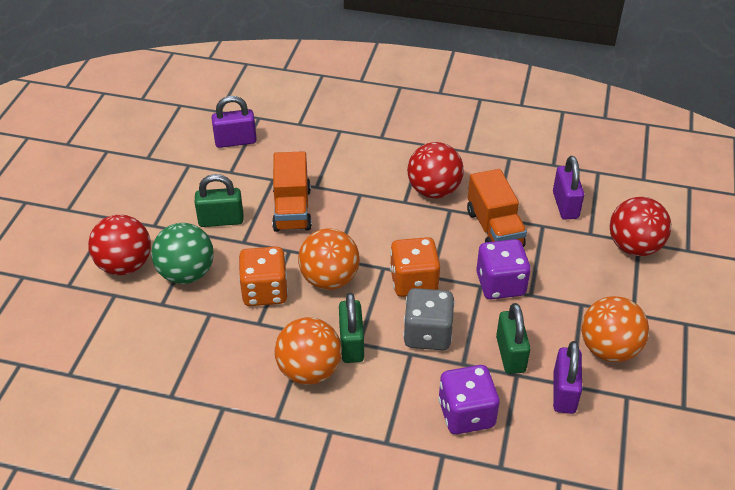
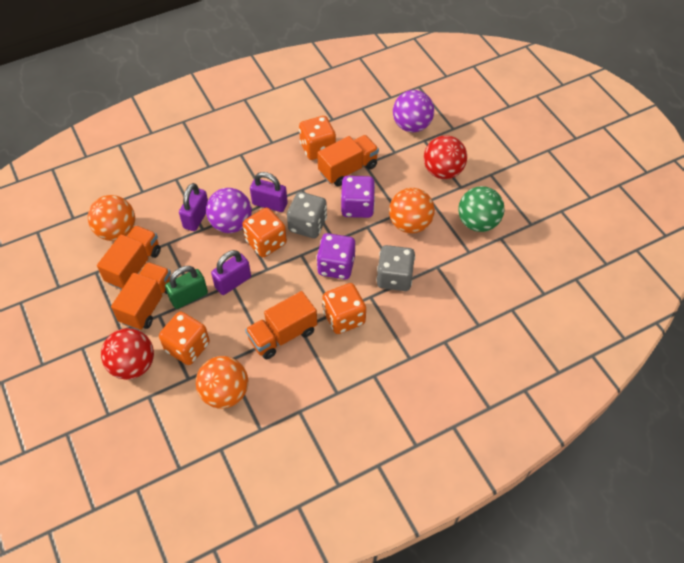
green padlock: [195,174,243,227] [339,293,364,363] [496,303,530,374] = 3 -> [165,266,208,309] = 1
grey dice: [403,288,455,350] = 1 -> [287,192,327,238] [376,245,415,291] = 2
orange dice: [239,246,288,306] [390,237,440,297] = 2 -> [159,312,210,365] [242,208,287,257] [299,116,336,160] [322,283,366,334] = 4
orange truck: [272,151,312,232] [467,169,527,247] = 2 -> [97,225,161,290] [111,262,171,330] [245,291,317,359] [317,135,379,186] = 4
purple ball: none = 0 -> [206,188,252,233] [393,90,434,132] = 2
red ball: [88,215,151,275] [407,142,464,198] [610,197,671,256] = 3 -> [101,328,154,380] [424,135,467,179] = 2

